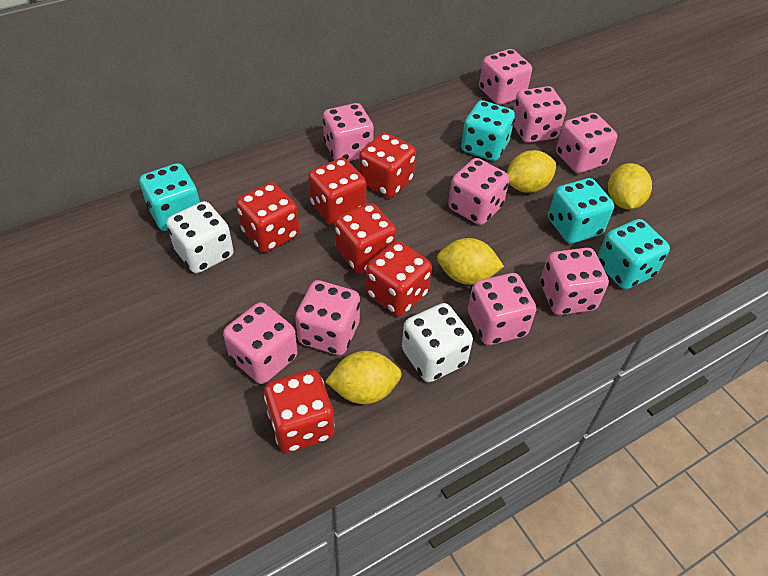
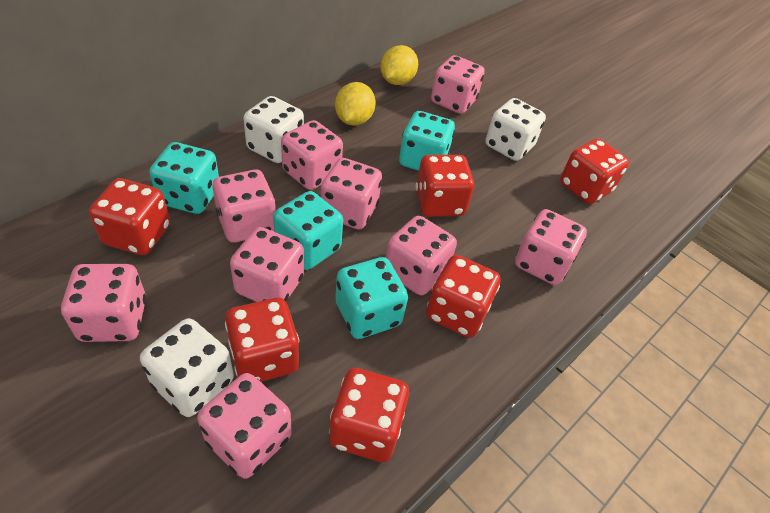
white dice: [166,201,234,273] [402,303,473,382] = 2 -> [140,318,234,417] [243,96,304,163] [485,98,546,161] = 3
yellow lemon: [325,351,402,404] [437,238,504,285] [507,150,556,193] [608,163,652,209] = 4 -> [335,82,376,126] [380,45,418,85] = 2

